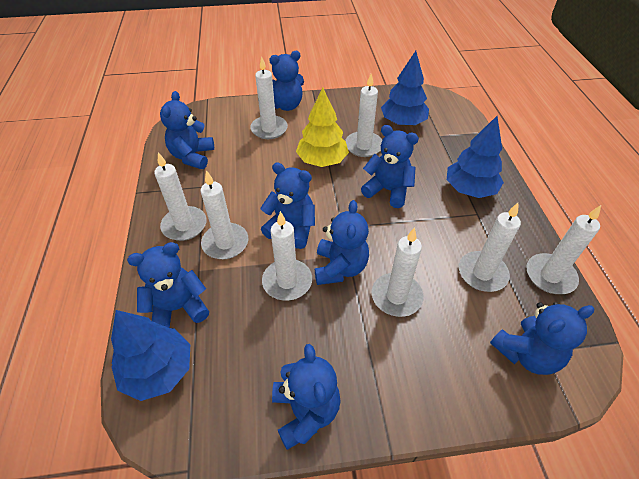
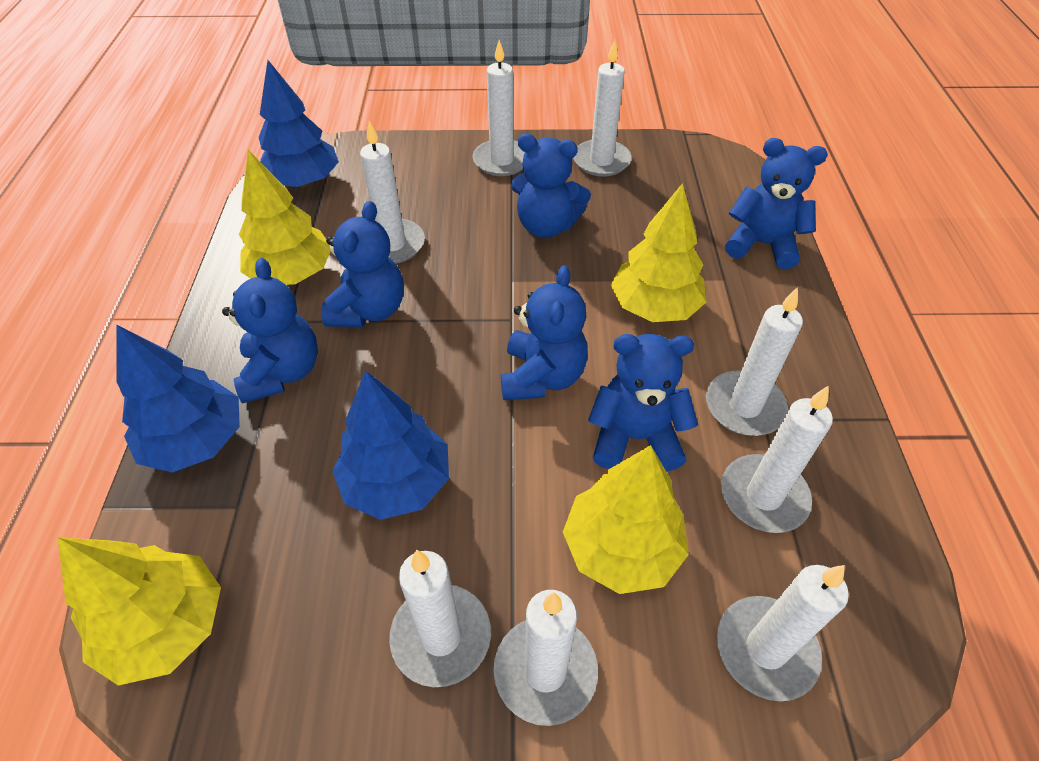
blue teddy bear: [127,242,209,328] [160,91,214,169] [260,163,315,249] [269,51,304,111] [272,344,340,450] [315,200,369,285] [361,125,419,208] [490,302,594,375] = 8 -> [222,258,318,403] [321,201,404,327] [501,265,588,400] [511,133,591,238] [588,334,698,471] [725,138,827,269] = 6
yellow tree: [296,88,349,167] = 1 -> [57,537,221,686] [239,150,331,285] [563,445,689,594] [611,183,706,322] = 4

